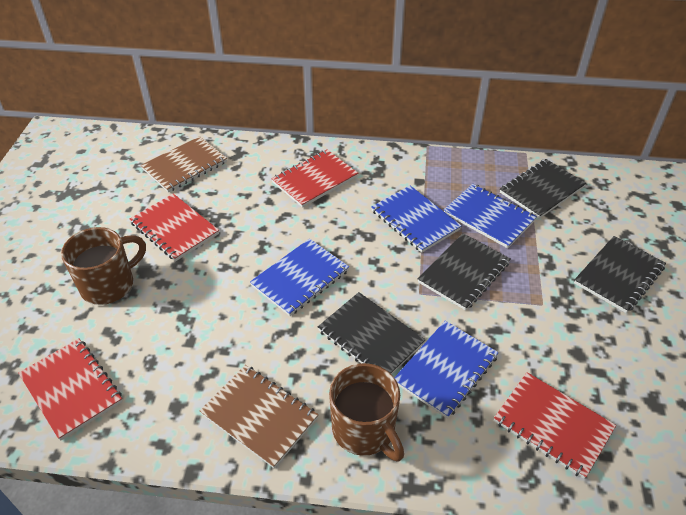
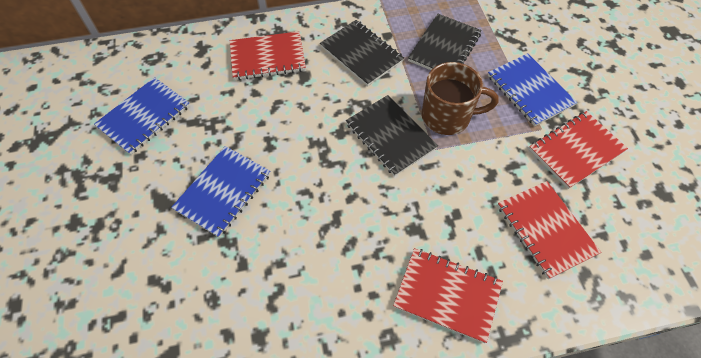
black notebook: [318,292,426,375] [418,233,510,311] [500,159,586,219] [574,236,666,313] = 4 -> [320,20,404,86] [346,95,438,176] [408,14,482,70] = 3
blue notebook: [250,238,349,316] [371,186,462,253] [394,321,499,419] [444,184,537,248] = 4 -> [94,77,190,155] [171,146,271,238] [488,53,577,126] = 3
brown mug: [61,227,146,305] [329,363,404,462] = 2 -> [422,62,499,135] = 1
brown notebook: [141,136,227,192] [199,365,319,468] = 2 -> none = 0

